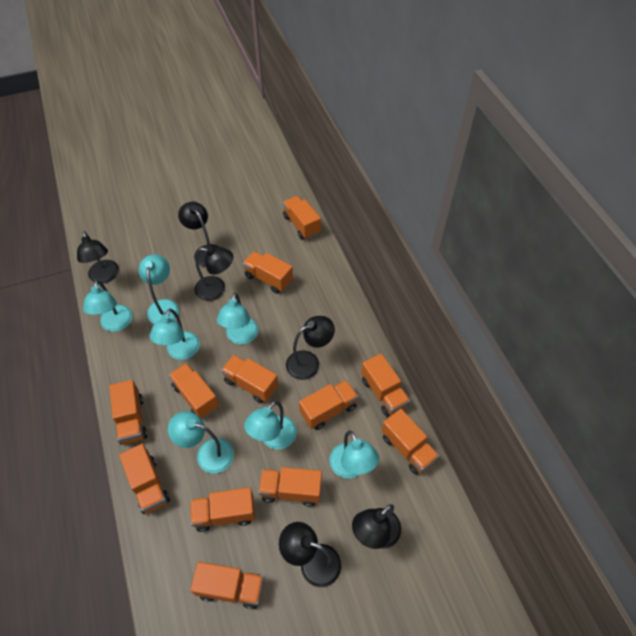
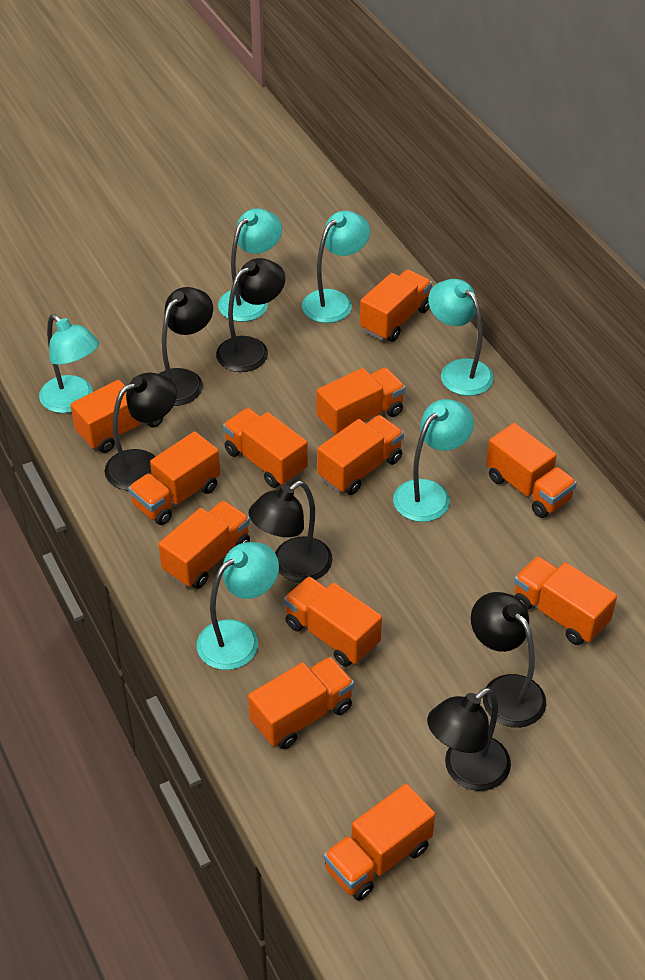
turquoise lamp: [83,280,133,332] [139,254,179,324] [150,308,200,360] [168,411,234,473] [217,293,258,344] [244,401,297,449] [329,431,379,478] = 7 -> [39,314,99,413] [197,542,279,670] [218,208,282,322] [302,211,370,323] [393,399,474,522] [428,279,494,396] = 6

